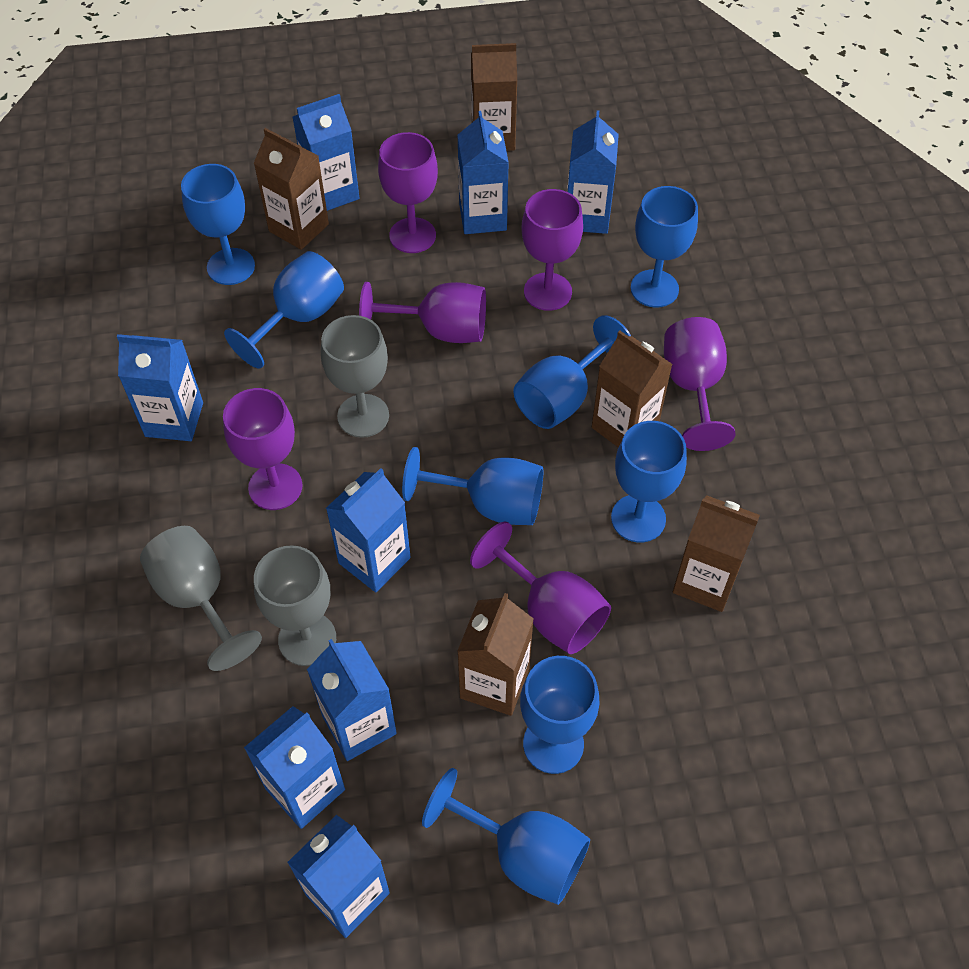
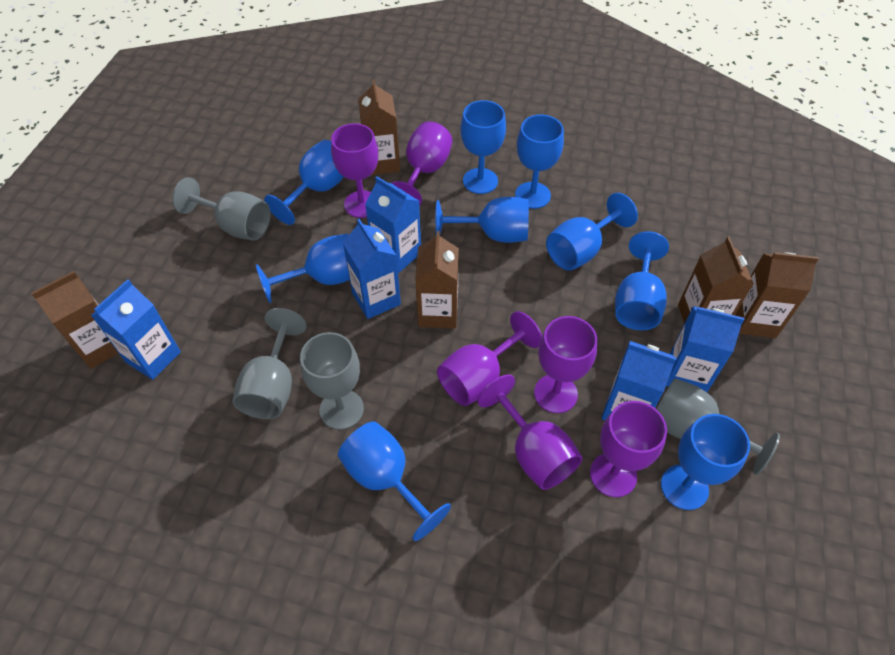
blue carton: [117,334,203,441] [244,706,345,829] [287,815,390,938] [293,94,360,211] [307,639,397,761] [326,468,411,592] [458,111,509,234] [567,110,619,234] = 8 -> [91,279,181,380] [343,219,401,319] [365,176,421,273] [602,341,677,420] [666,306,745,392] = 5
blue goblet: [181,164,255,285] [224,251,344,369] [402,447,543,525] [422,768,590,905] [513,315,631,429] [520,656,599,774] [611,421,687,542] [631,186,698,308] = 8 -> [256,233,350,303] [264,140,344,225] [338,421,451,541] [436,197,529,243] [461,100,506,194] [515,115,564,209] [546,193,638,271] [615,231,669,330] [661,414,750,510] = 9
grey goblet: [140,526,262,671] [254,545,336,666] [321,315,389,438] = 3 -> [172,177,271,241] [233,308,307,419] [300,332,364,430] [657,378,780,475] = 4

